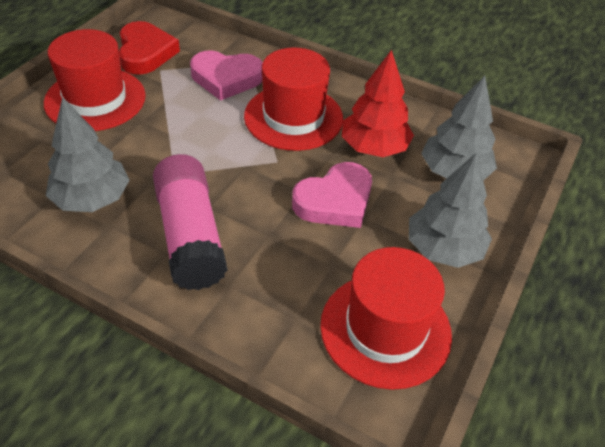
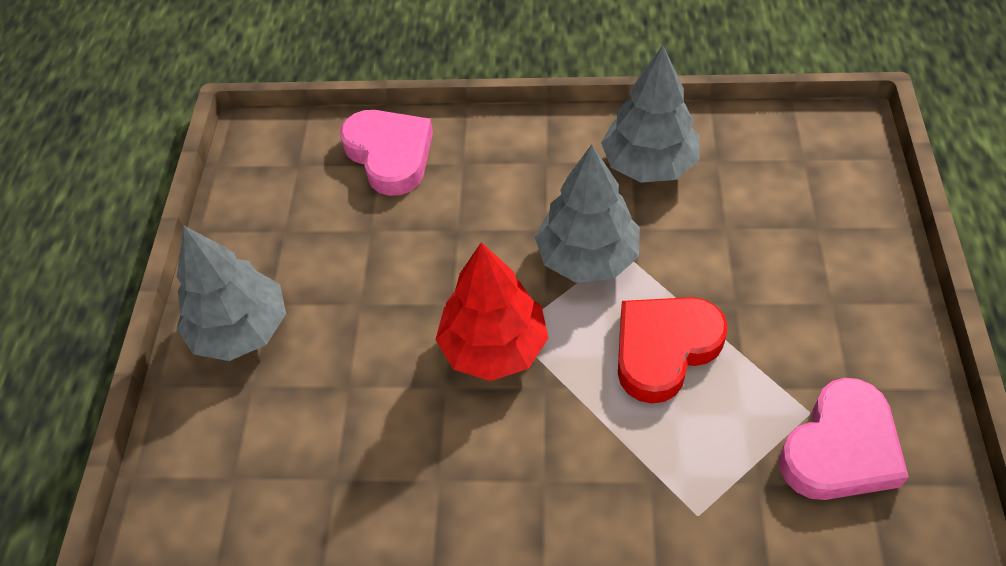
pink glue stick: [153,154,228,290] = 1 -> none = 0
red hat: [44,29,146,131] [244,48,343,151] [320,247,452,390] = 3 -> none = 0

